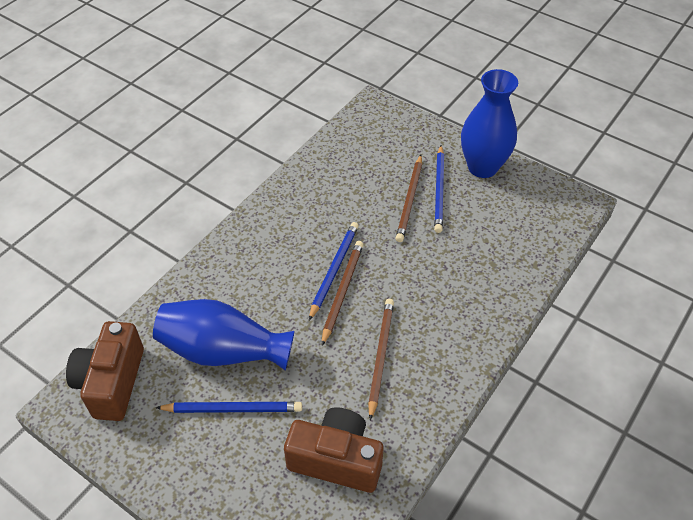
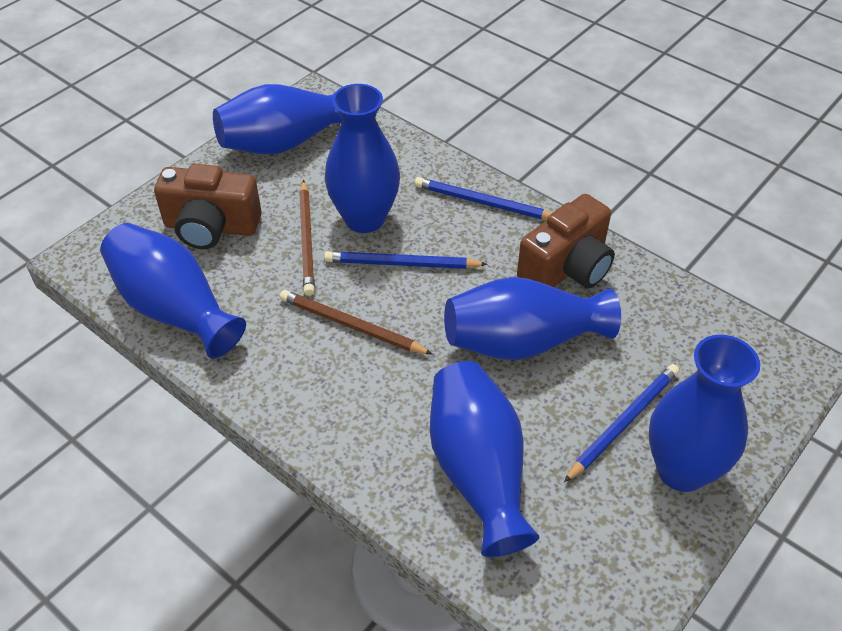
blue vase: [153,299,295,371] [461,69,518,178] = 2 -> [100,223,246,359] [213,84,347,154] [325,84,400,233] [430,361,539,557] [444,277,621,360] [649,335,760,492] = 6
brown pencil: [322,241,363,346] [368,299,394,420] [395,155,422,242] = 3 -> [280,290,433,355] [299,180,315,296] = 2

